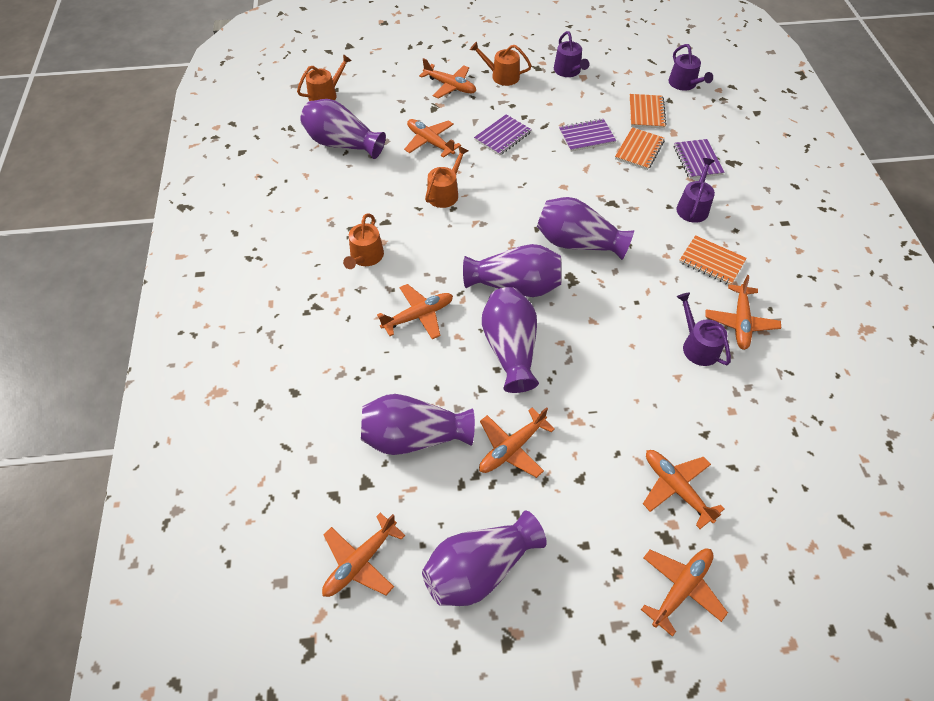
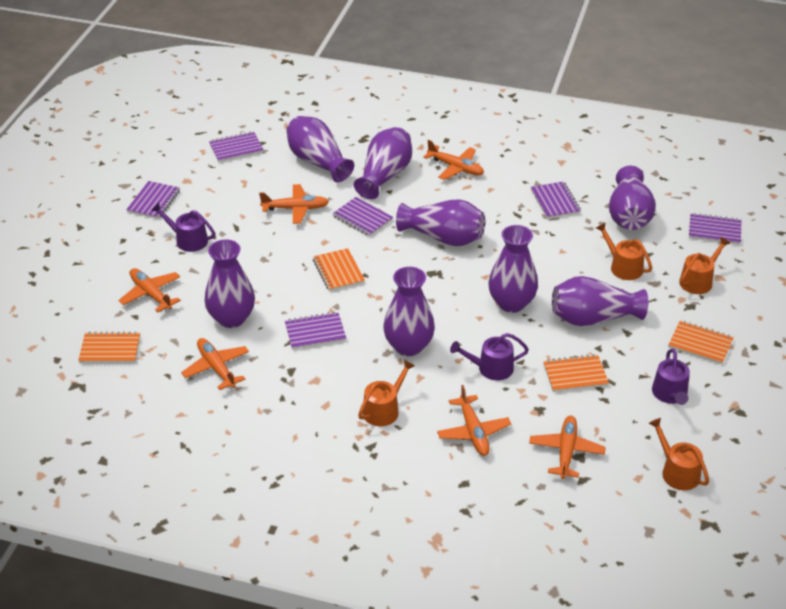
orange notebook: [615,127,665,170] [629,94,667,129] [679,235,747,285] = 3 -> [78,332,140,363] [313,248,365,291] [543,354,609,392] [668,320,734,364] = 4
orange plane: [322,513,405,597] [377,284,453,339] [404,119,461,158] [419,58,476,99] [479,407,555,478] [641,549,728,637] [643,450,724,529] [706,275,781,350] = 8 -> [118,268,181,312] [181,338,249,390] [259,184,329,224] [423,140,484,180] [437,385,511,456] [529,416,606,479] = 6
purple notebook: [474,114,532,156] [559,118,616,152] [674,139,725,179] = 3 -> [126,181,180,219] [209,132,263,162] [285,312,346,350] [332,197,393,237] [531,181,581,219] [689,213,741,245] = 6
purple vase: [300,99,386,159] [361,394,475,455] [422,510,547,606] [463,244,562,297] [482,287,539,393] [537,197,634,260] = 6 -> [205,239,255,328] [286,116,354,182] [354,127,412,199] [383,267,435,356] [396,199,485,246] [489,225,538,313] [552,276,648,326] [609,166,656,230] = 8
purple watering can: [554,31,590,77] [668,44,713,91] [676,158,715,223] [677,292,731,366] = 4 -> [151,203,215,252] [450,333,529,380] [652,349,690,405] = 3

